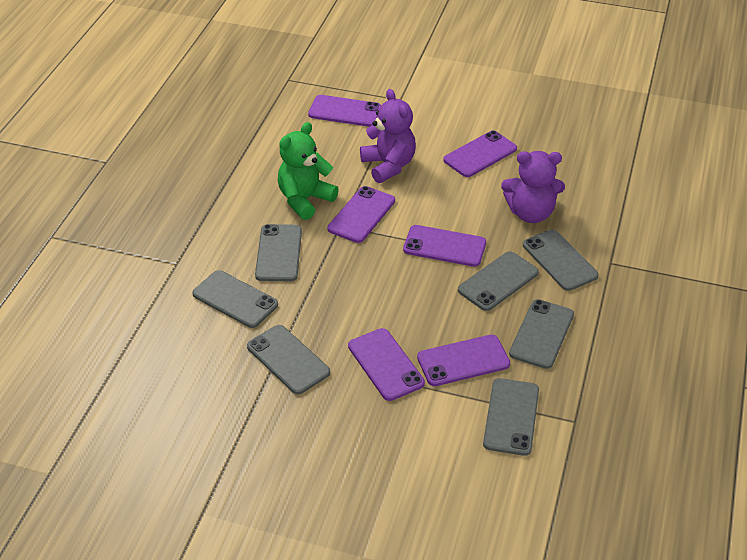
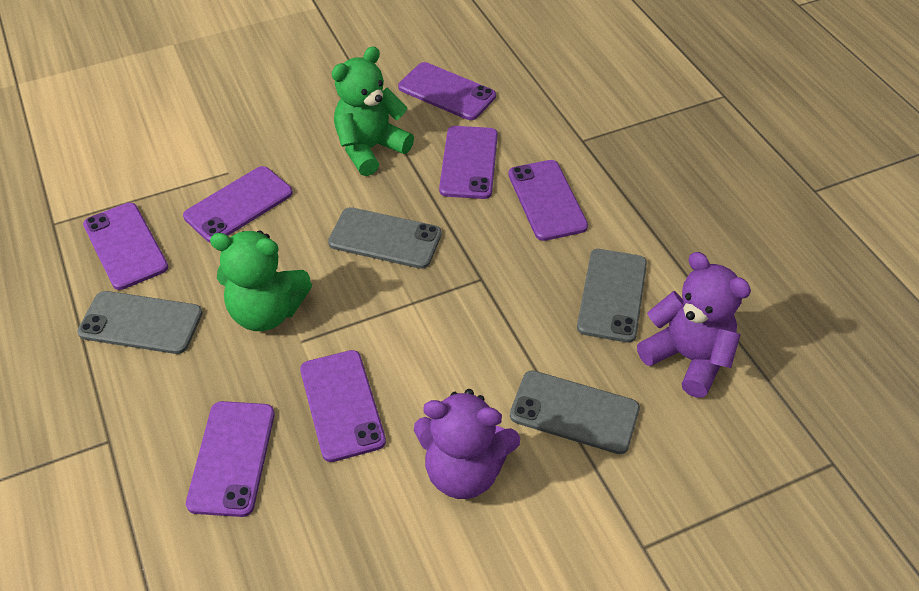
green teddy bear: [278,122,339,220] = 1 -> [210,231,312,331] [332,46,414,176] = 2
grey phone: [192,270,278,328] [247,325,330,394] [255,224,302,281] [458,251,539,311] [483,378,539,456] [509,299,574,369] [523,229,599,291] = 7 -> [77,291,203,354] [328,207,442,269] [510,370,640,454] [577,249,647,343] = 4
purple phone: [308,95,381,127] [327,186,395,243] [348,328,425,401] [403,225,486,267] [417,335,510,386] [443,130,517,177] = 6 -> [83,203,168,290] [183,166,293,243] [186,401,275,517] [300,350,386,462] [398,62,496,120] [439,126,498,199] [508,160,588,241] = 7

